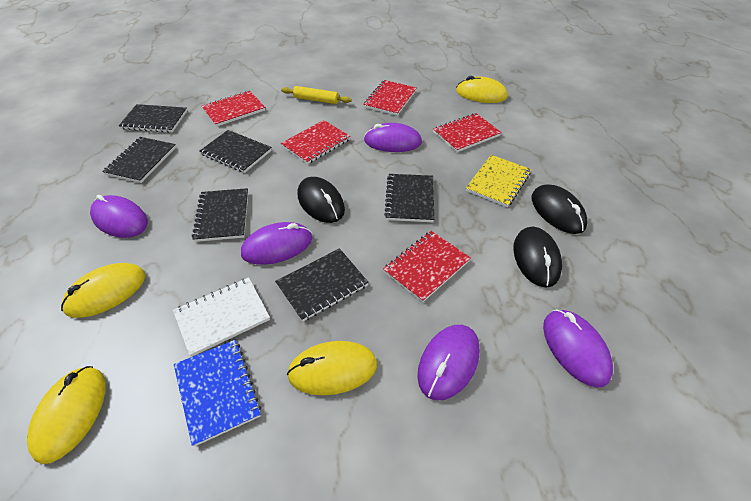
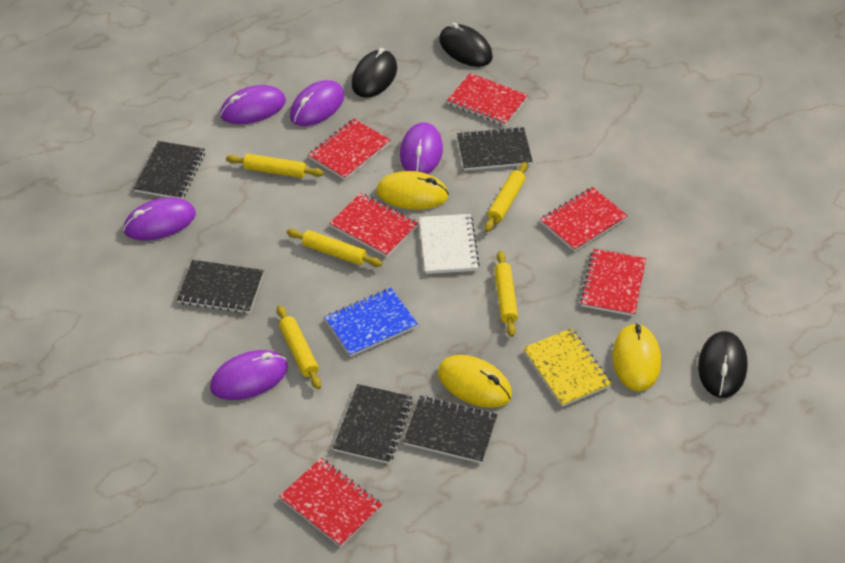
black notebook: [102,137,176,183] [119,104,187,133] [192,188,248,242] [199,130,272,173] [275,248,369,322] [384,174,434,222] = 6 -> [134,141,205,199] [177,260,264,314] [333,384,413,464] [403,396,497,464] [457,126,533,171] = 5
red notebook: [202,91,265,127] [281,120,351,164] [363,80,417,116] [383,231,471,303] [433,113,502,152] = 5 -> [279,458,382,547] [308,119,390,180] [329,193,418,257] [447,73,528,126] [540,187,628,252] [580,249,646,316] = 6
yellow mouse: [27,366,106,464] [61,263,145,318] [287,341,377,395] [456,76,508,103] = 4 -> [376,171,449,210] [438,355,512,408] [612,323,661,391] = 3
yellow rolling pin: [281,86,352,104] = 1 -> [226,154,324,178] [277,305,321,389] [286,229,383,267] [485,162,528,232] [494,251,518,337] = 5

